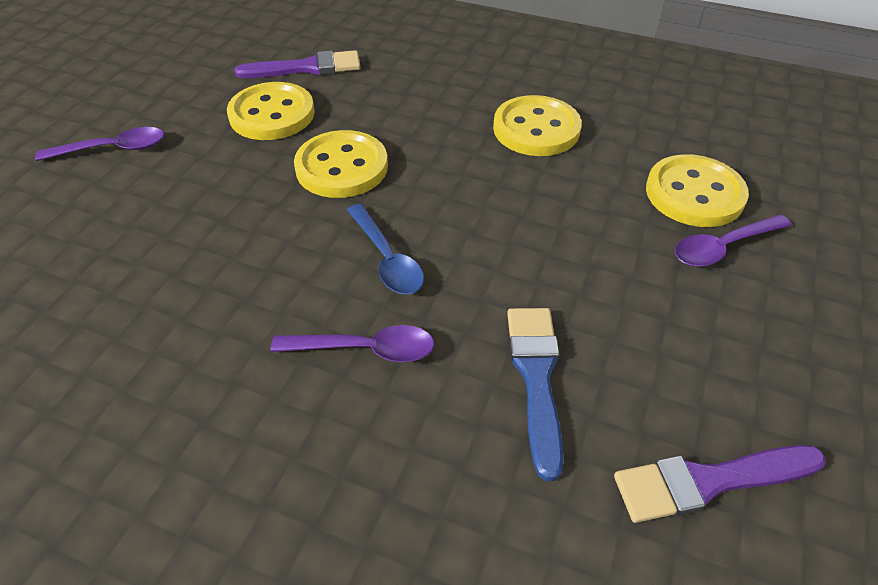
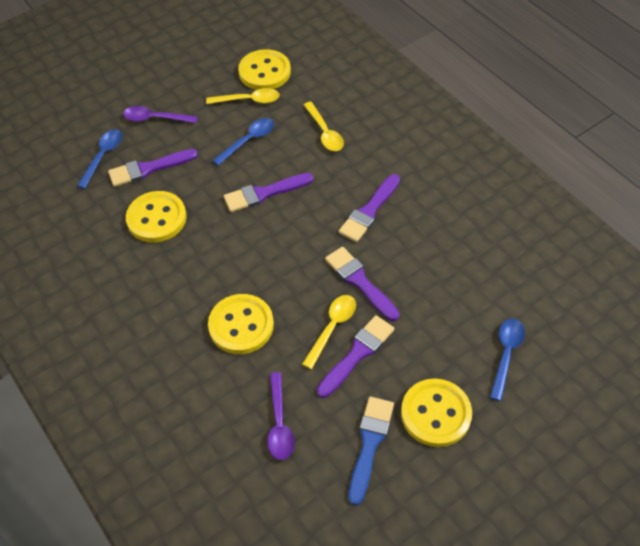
blue spoon: [347,204,424,295] = 1 -> [77,129,122,189] [212,118,274,166] [490,319,525,401] = 3
purple brush: [235,50,361,78] [614,445,826,523] = 2 -> [108,149,198,187] [224,173,314,212] [317,315,395,398] [325,247,400,321] [338,174,400,242] = 5
purple spoon: [35,127,164,161] [271,325,434,362] [675,214,791,267] = 3 -> [123,106,198,123] [267,372,295,460] = 2
yellow spoon: none = 0 -> [206,88,280,104] [302,295,356,369] [304,102,344,151] = 3

